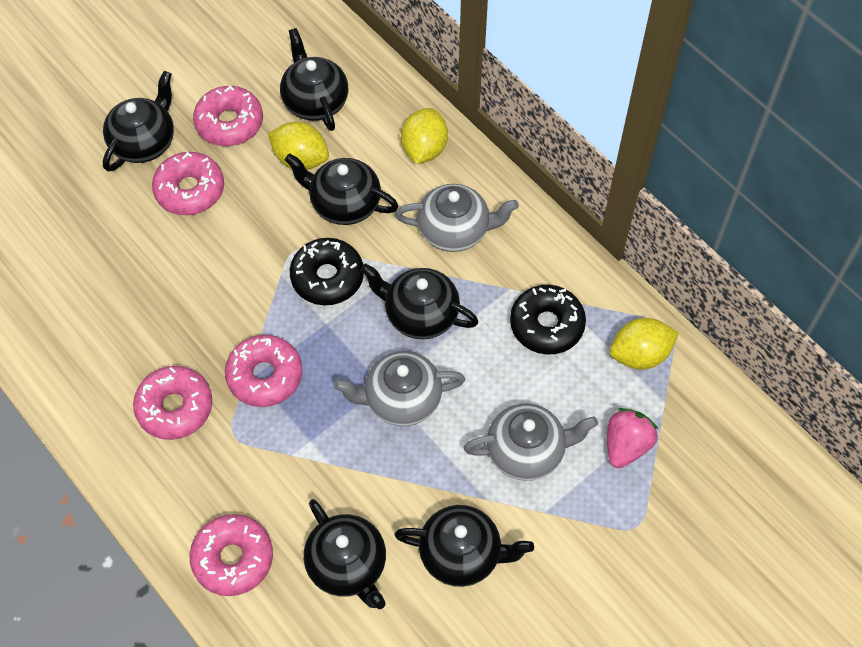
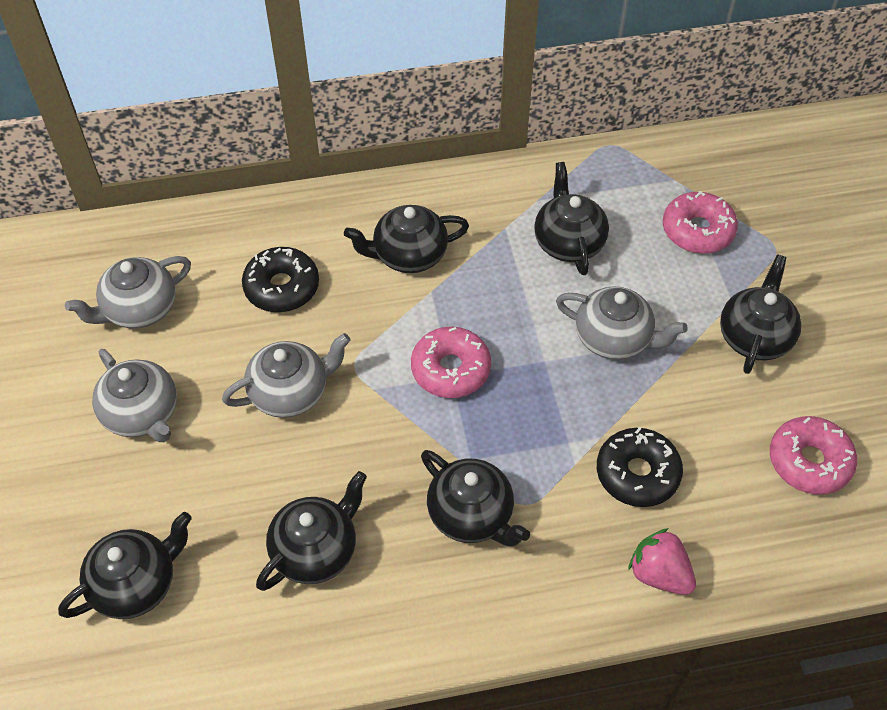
grey teapot: [334,351,465,426] [395,184,519,252] [464,403,598,481] = 3 -> [65,256,191,329] [92,349,177,442] [222,333,350,418] [556,286,688,360] = 4
pink donut: [133,366,212,440] [152,152,224,215] [190,514,273,596] [193,86,263,146] [225,335,302,407] = 5 -> [411,327,491,398] [663,191,738,254] [770,416,857,495] = 3
yellow lemon: [268,122,329,170] [401,108,448,164] [610,318,679,370] = 3 -> none = 0

